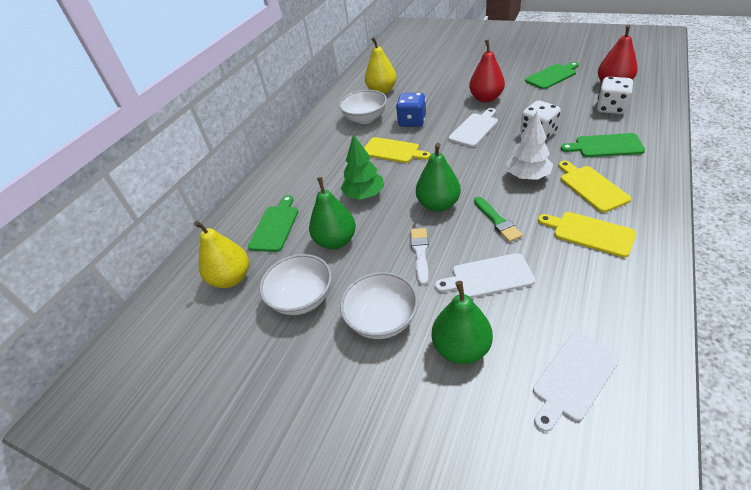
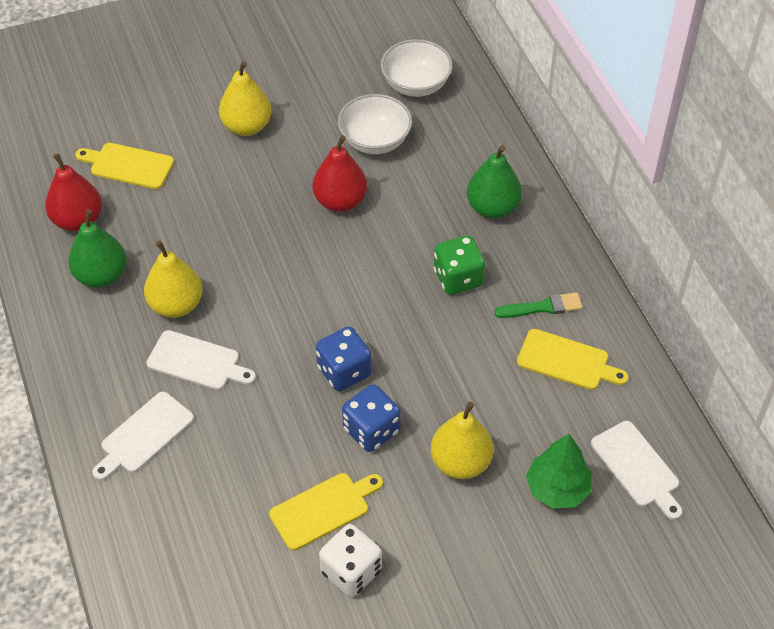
blue dice: [396,93,426,127] = 1 -> [316,326,372,391] [342,384,401,452] = 2
green cutting board: [248,195,298,252] [525,62,579,89] [561,133,645,157] = 3 -> none = 0
green dice: none = 0 -> [434,235,485,295] = 1
green pear: [309,177,356,249] [416,143,461,212] [432,281,493,364] = 3 -> [68,209,126,288] [467,145,522,218] = 2
white bowl: [259,254,332,315] [339,90,387,124] [340,272,418,339] = 3 -> [338,94,412,154] [381,39,453,97] = 2
white brush: [410,228,429,285] = 1 -> none = 0
white dice: [520,101,561,140] [596,77,633,114] = 2 -> [319,524,382,597] = 1
white tree: [506,112,553,180] = 1 -> none = 0
yellow pear: [194,221,249,288] [365,37,397,94] = 2 -> [144,240,203,318] [219,61,271,136] [431,402,494,479] = 3

